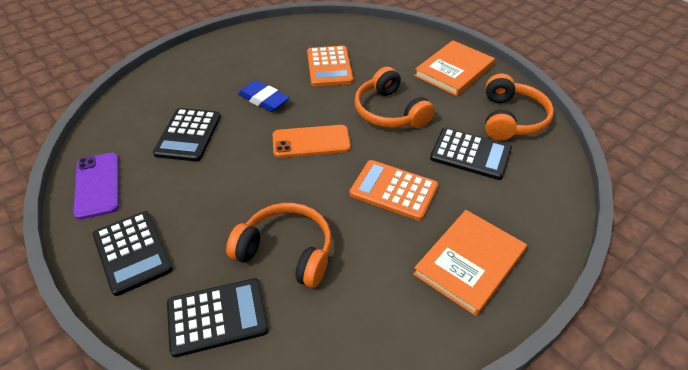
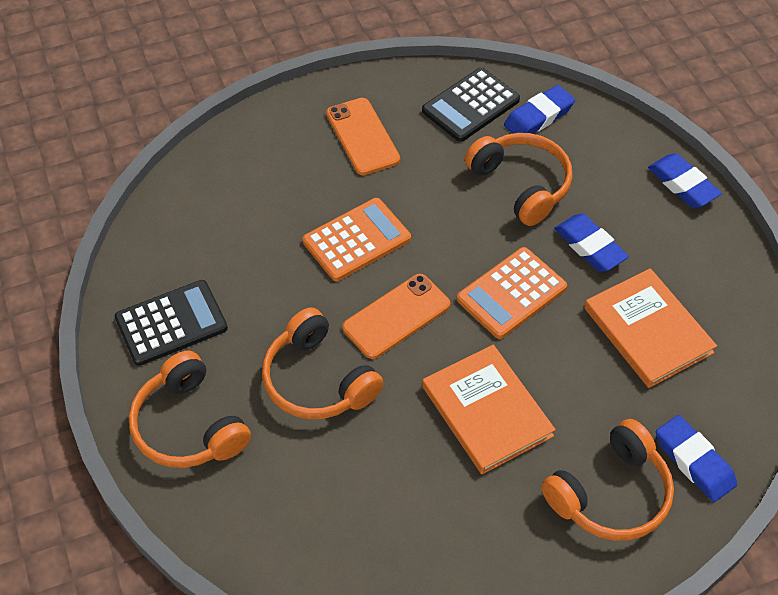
black calculator: [93,211,173,296] [153,108,221,162] [167,278,269,357] [430,127,512,180] = 4 -> [115,280,228,366] [422,68,520,142] = 2
blue eraser: [238,80,289,112] = 1 -> [504,85,575,134] [554,214,629,272] [648,153,722,208] [656,415,737,502] = 4
orange headphones: [226,203,332,288] [354,67,435,128] [485,74,554,141] = 3 -> [128,351,251,468] [262,307,384,419] [465,133,573,226] [541,419,674,541] = 4
orange phone: [273,125,351,158] = 1 -> [326,98,400,175] [343,274,450,359] = 2
purple phone: [73,153,119,219] = 1 -> none = 0

